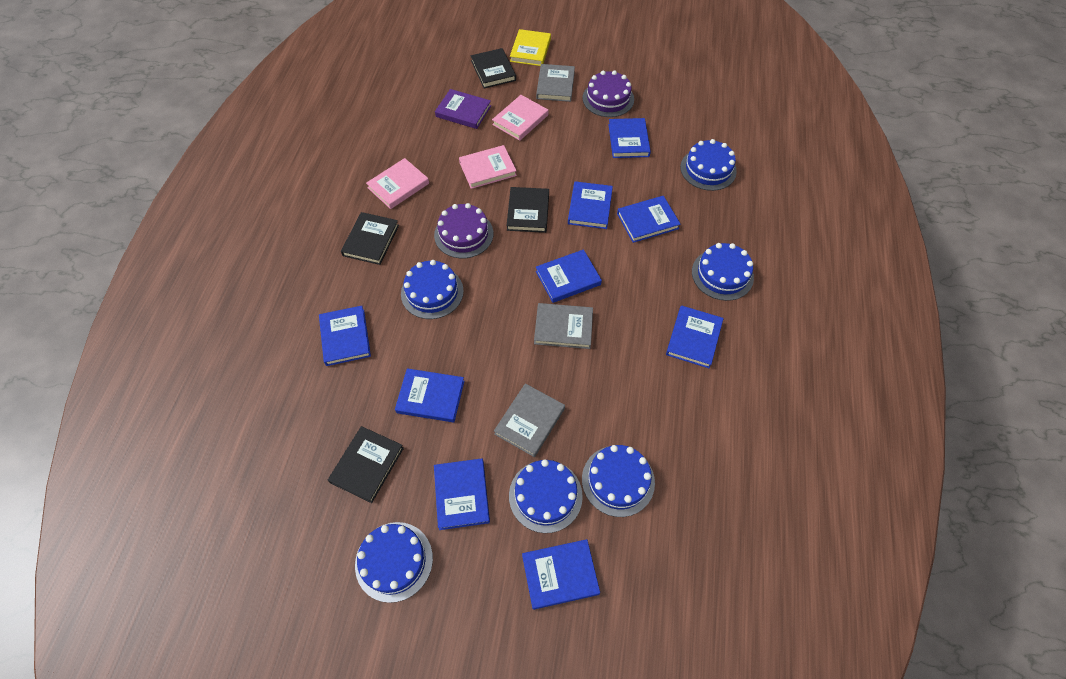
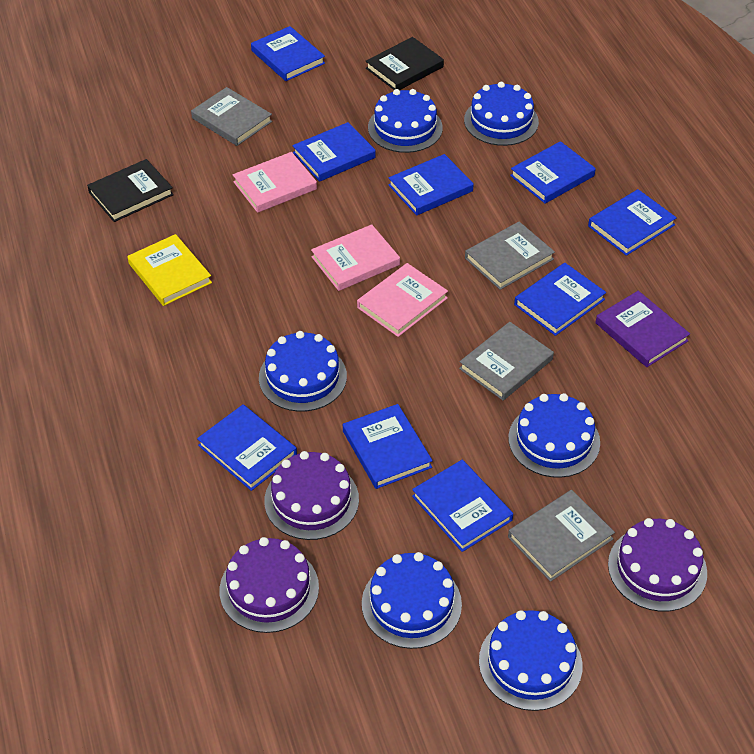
black book: [328,426,404,503] [341,212,399,265] [471,48,516,88] [506,187,549,233] = 4 -> [87,159,174,222] [366,37,444,90] = 2
grey book: [494,383,565,457] [534,303,593,349] [536,64,575,102] = 3 -> [191,87,272,146] [459,322,554,400] [465,222,555,290] [508,490,615,582] = 4
purple cake: [434,203,493,258] [583,70,634,117] = 2 -> [219,537,319,633] [264,451,359,540] [608,518,707,612] = 3

